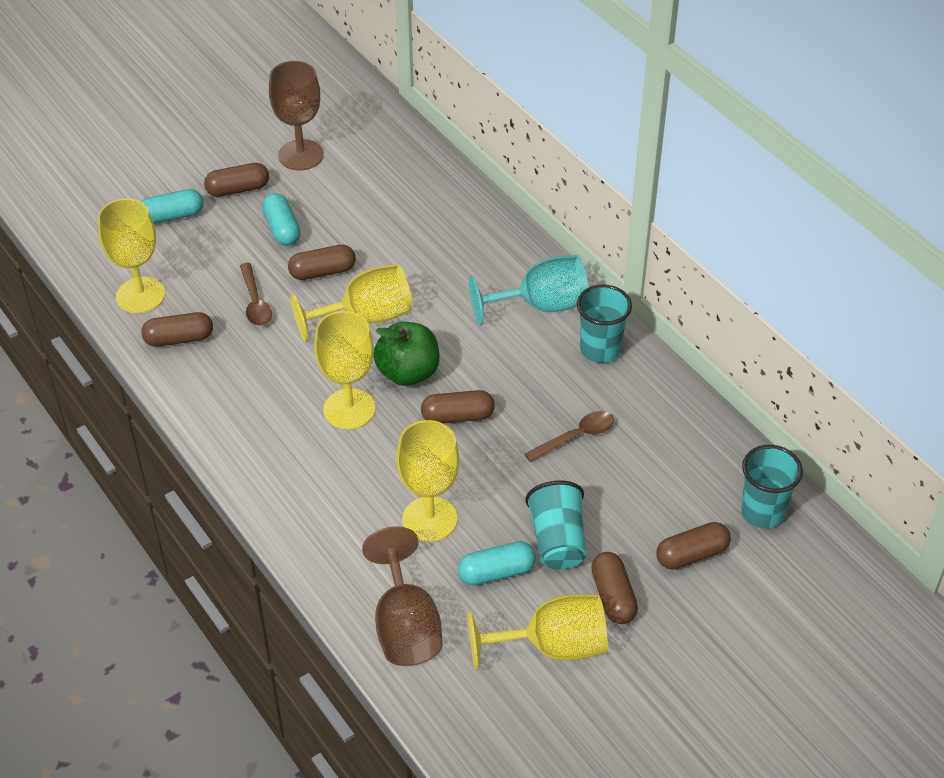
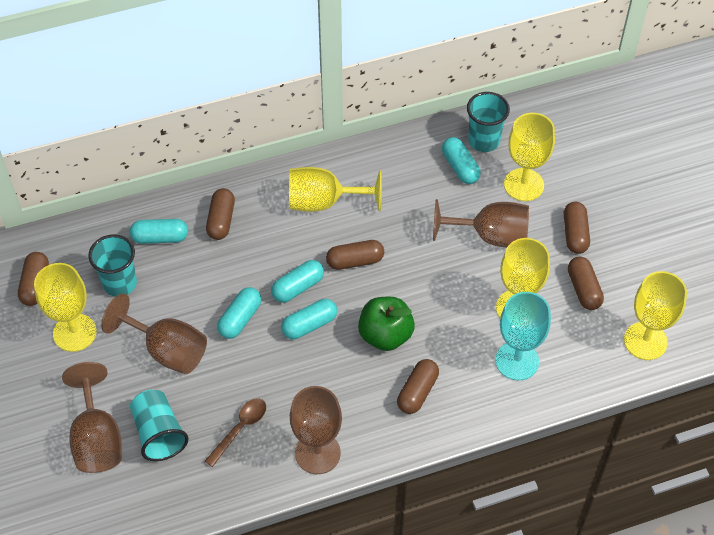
brown goblet: [269,61,324,170] [362,526,443,666] = 2 -> [62,362,122,473] [101,293,207,374] [290,386,342,474] [433,199,529,247] = 4
brown spoon: [240,263,272,326] [525,411,614,462] = 2 -> [205,399,266,467] = 1
turquoise capsule: [141,189,204,224] [262,193,301,246] [458,541,536,585] = 3 -> [130,219,188,244] [217,287,261,339] [271,260,324,303] [281,299,337,339] [442,137,481,184] = 5

